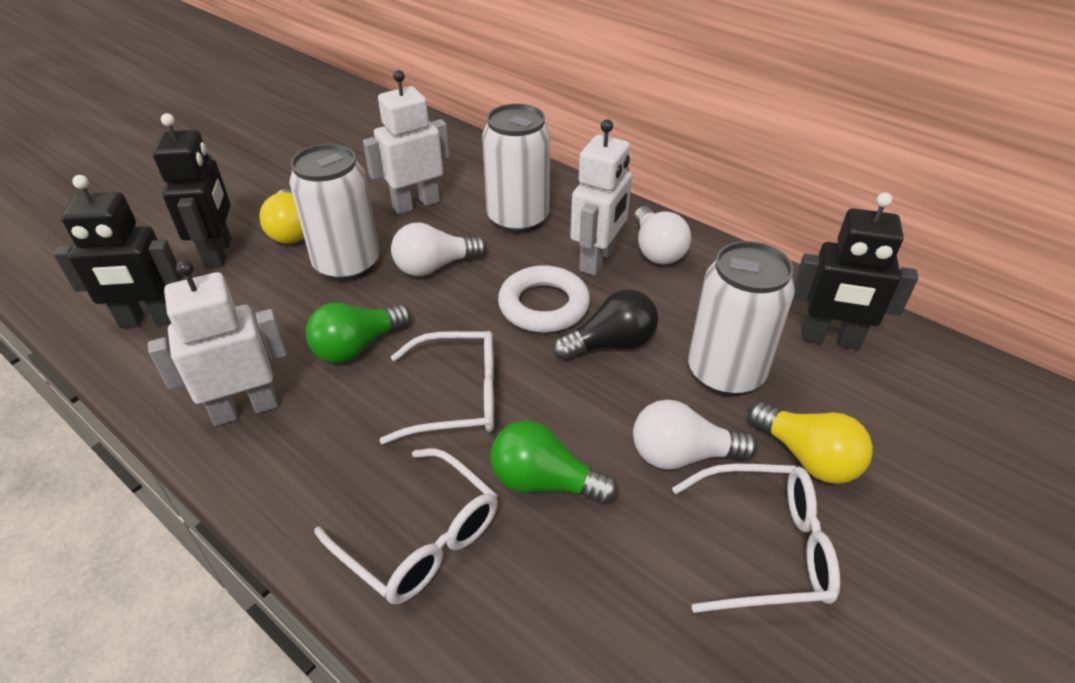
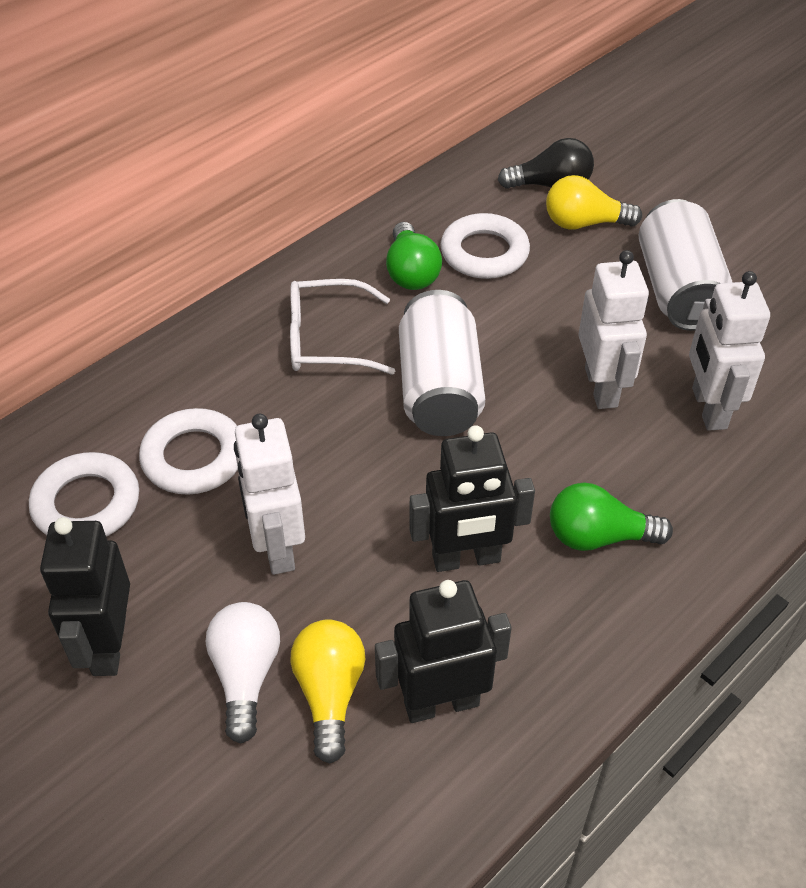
white can: [289,144,379,282] [482,104,550,234] [688,241,795,397] = 3 -> [399,290,485,436] [639,199,733,331] = 2
white glasses: [314,448,498,604] [379,331,494,444] [672,464,840,613] = 3 -> [290,279,395,375] = 1
white light bulb: [391,223,487,276] [633,399,758,470] [634,206,691,264] = 3 -> [206,602,280,744] = 1
white ring: [498,265,590,333] = 1 -> [29,452,139,537] [139,408,238,495] [440,213,530,279] = 3

